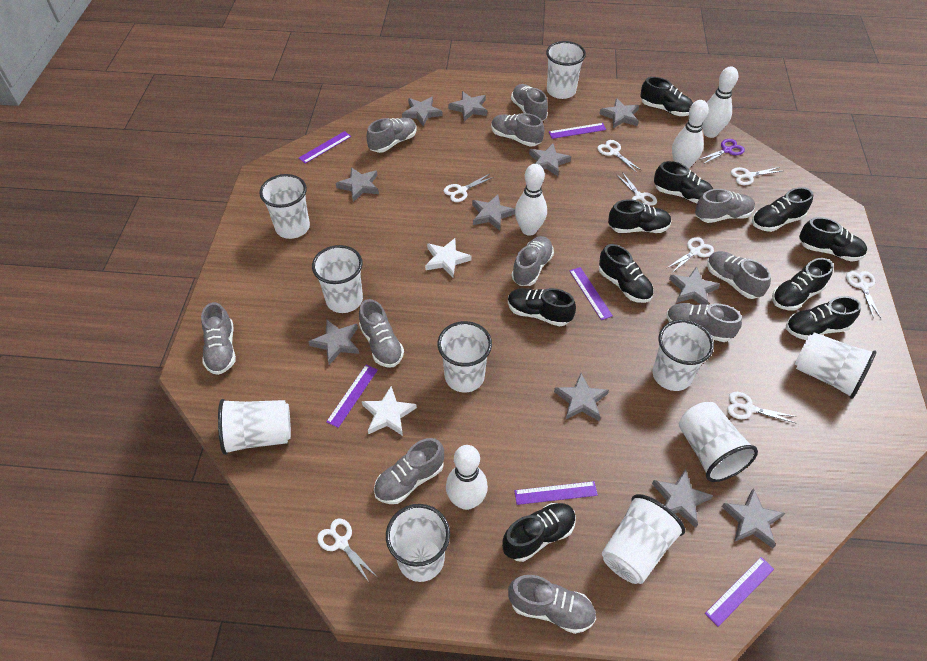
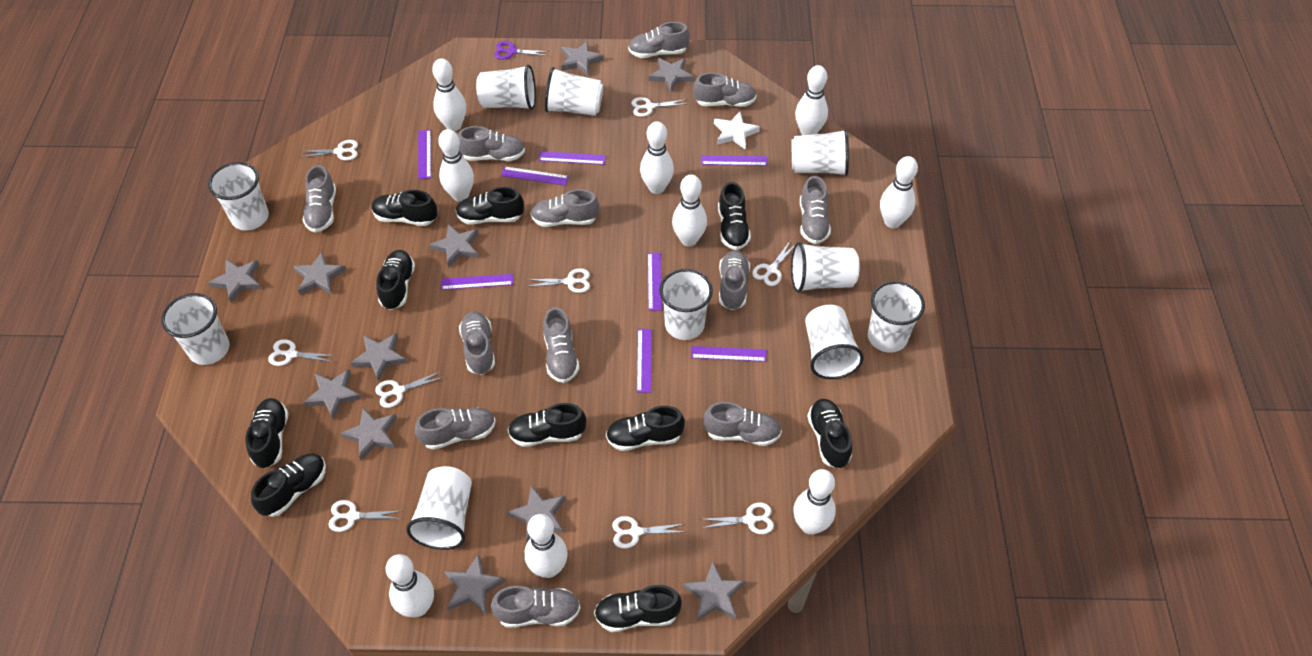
grey shoe: [201,302,236,375] [359,299,404,368] [366,117,417,153] [374,438,444,504] [491,113,545,147] [508,575,596,634] [511,84,548,121] [512,236,554,286] [666,303,742,342] [695,189,755,223] [707,251,771,299] = 11 -> [303,165,336,232] [415,407,496,450] [458,126,525,161] [459,312,495,375] [491,586,580,628] [530,189,599,227] [543,307,579,383] [628,22,690,58] [693,73,757,107] [703,402,782,446] [719,250,750,310] [800,176,831,244] = 12
purple ruler: [299,131,351,164] [326,365,378,428] [514,481,598,505] [549,123,606,139] [570,267,613,320] [705,557,774,627] = 6 -> [418,130,431,179] [441,274,513,290] [501,166,569,186] [539,151,606,165] [637,329,652,393] [648,253,662,311] [691,346,766,362] [701,155,768,166] = 8
white bowling pin: [446,445,488,510] [515,164,547,236] [672,100,709,168] [702,66,738,138] = 4 -> [386,554,434,617] [432,58,466,131] [438,129,474,202] [525,514,568,578] [640,121,674,194] [672,174,707,246] [793,469,836,535] [795,65,828,135] [880,156,918,228] = 9
white scissors: [317,519,376,582] [444,174,494,202] [597,140,641,173] [616,172,657,206] [667,237,714,273] [727,392,797,424] [731,167,782,185] [846,271,881,318] = 8 -> [268,339,336,366] [299,140,358,160] [328,500,401,532] [375,371,444,408] [527,268,590,293] [612,516,684,549] [631,97,687,117] [701,502,774,534] [752,241,795,286] = 9
white star: [362,386,417,436] [425,238,472,277] = 2 -> [714,112,760,149] = 1

